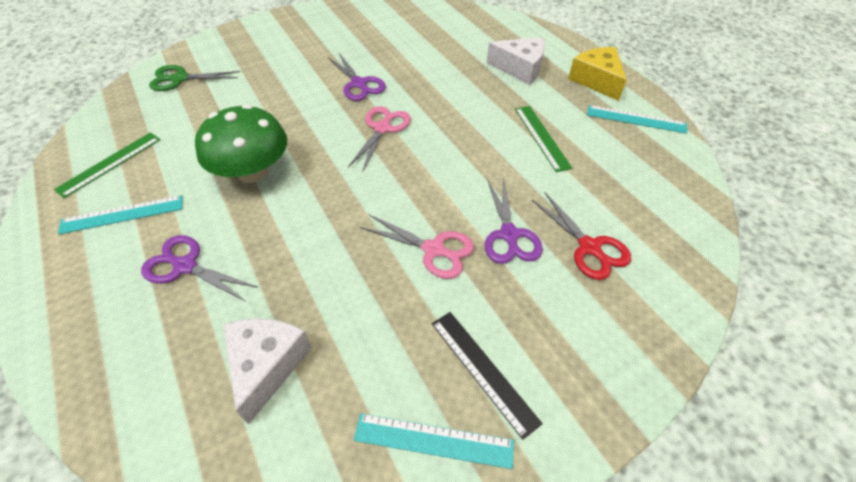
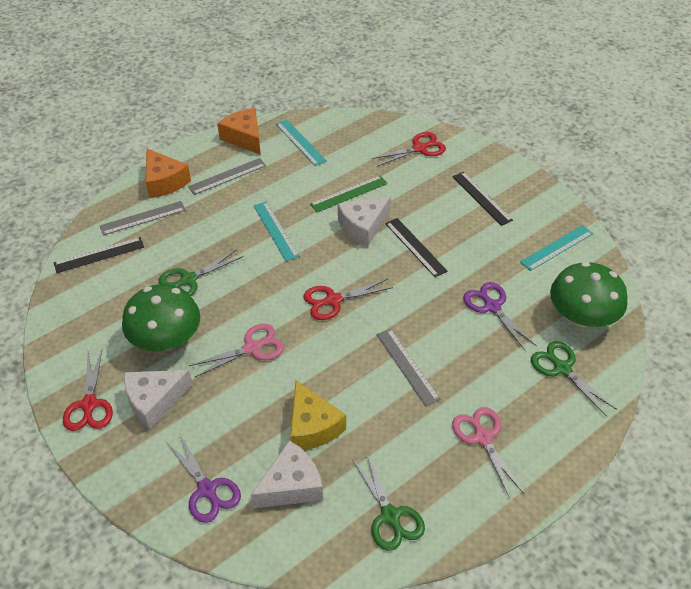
black ruler: [432,312,543,440] = 1 -> [54,237,144,273] [385,218,447,277] [452,172,513,226] = 3
green mushroom: [195,104,287,183] = 1 -> [122,284,200,351] [550,262,628,328] = 2
green ruler: [54,132,161,198] [515,106,572,172] = 2 -> [310,176,388,212] = 1
green scissors: [149,65,240,91] = 1 -> [159,249,244,296] [352,452,425,551] [531,341,617,416] = 3
grey ruler: none = 0 -> [100,201,186,236] [188,158,266,195] [377,328,440,406] = 3
orange cheese: none = 0 -> [145,148,191,198] [217,108,261,155] = 2
purple scissors: [141,235,259,301] [328,53,386,101] [485,178,543,264] = 3 -> [166,435,241,523] [463,282,537,351] = 2
red scissors: [532,193,631,280] = 1 -> [63,350,113,431] [303,279,393,320] [371,132,446,167] = 3
white cheese: [223,318,312,424] [487,37,545,85] = 2 -> [124,370,193,430] [251,440,323,508] [338,197,391,247] = 3

